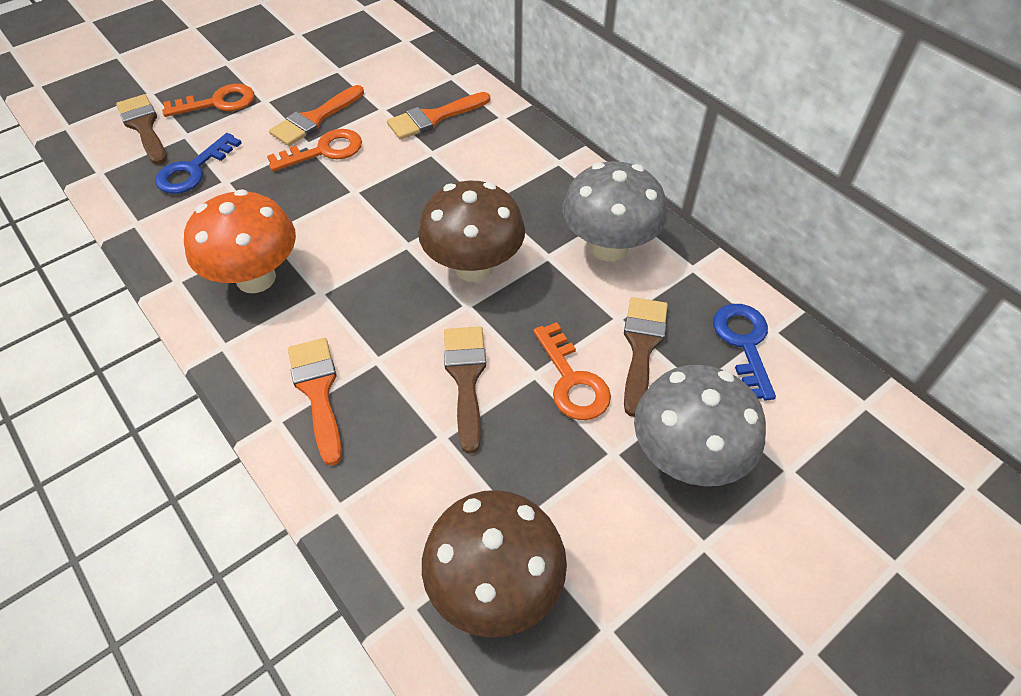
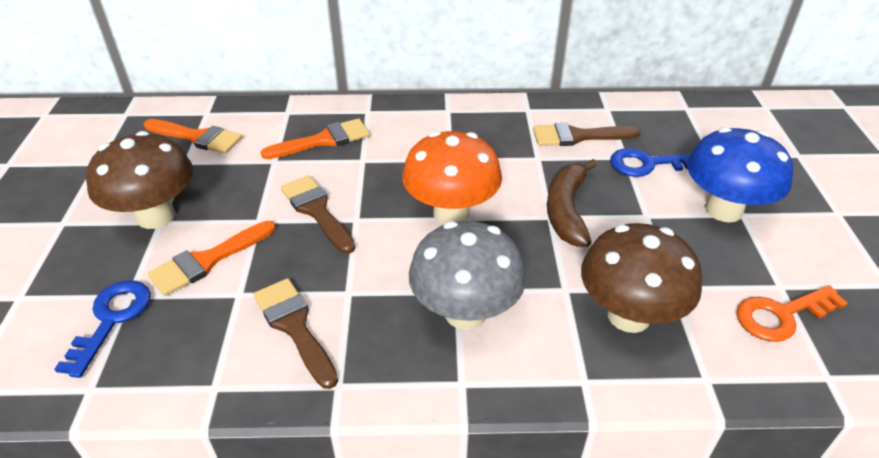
blue mushroom: none = 0 -> [687,127,793,223] = 1
brown banana: none = 0 -> [547,159,597,247] = 1
grey mushroom: [562,161,667,261] [634,365,766,486] = 2 -> [409,221,526,330] = 1
orange key: [162,84,254,117] [267,129,362,171] [533,322,611,420] = 3 -> [737,285,848,342] = 1

